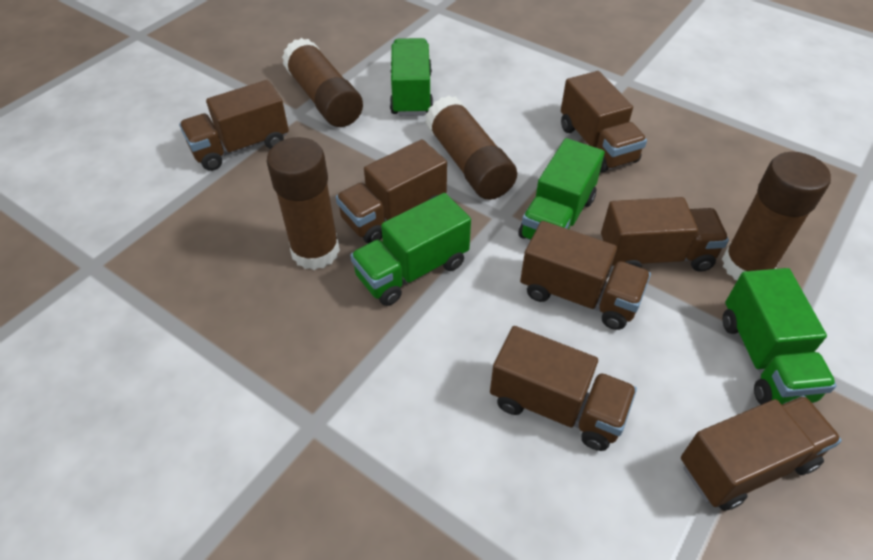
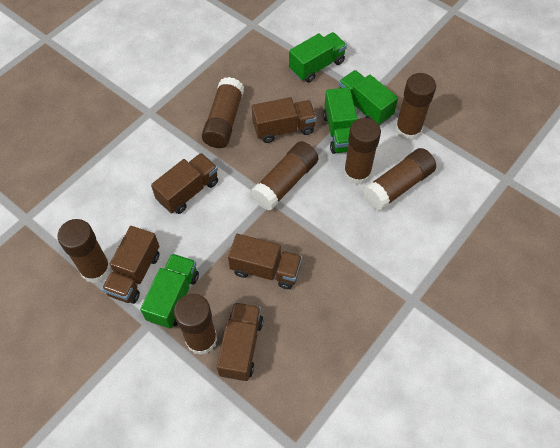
brown glue stick: [266,137,340,270] [282,38,363,127] [425,96,517,200] [722,152,831,280] = 4 -> [58,219,111,283] [174,294,217,355] [202,77,244,148] [250,141,318,210] [344,118,381,185] [363,148,436,211] [395,73,436,141] = 7
brown truck: [179,80,289,171] [336,139,447,244] [490,326,637,451] [520,221,651,330] [561,71,647,173] [601,197,729,272] [681,396,842,511] = 7 -> [102,226,160,304] [151,153,218,214] [217,302,263,381] [228,234,302,289] [252,97,317,143] = 5

